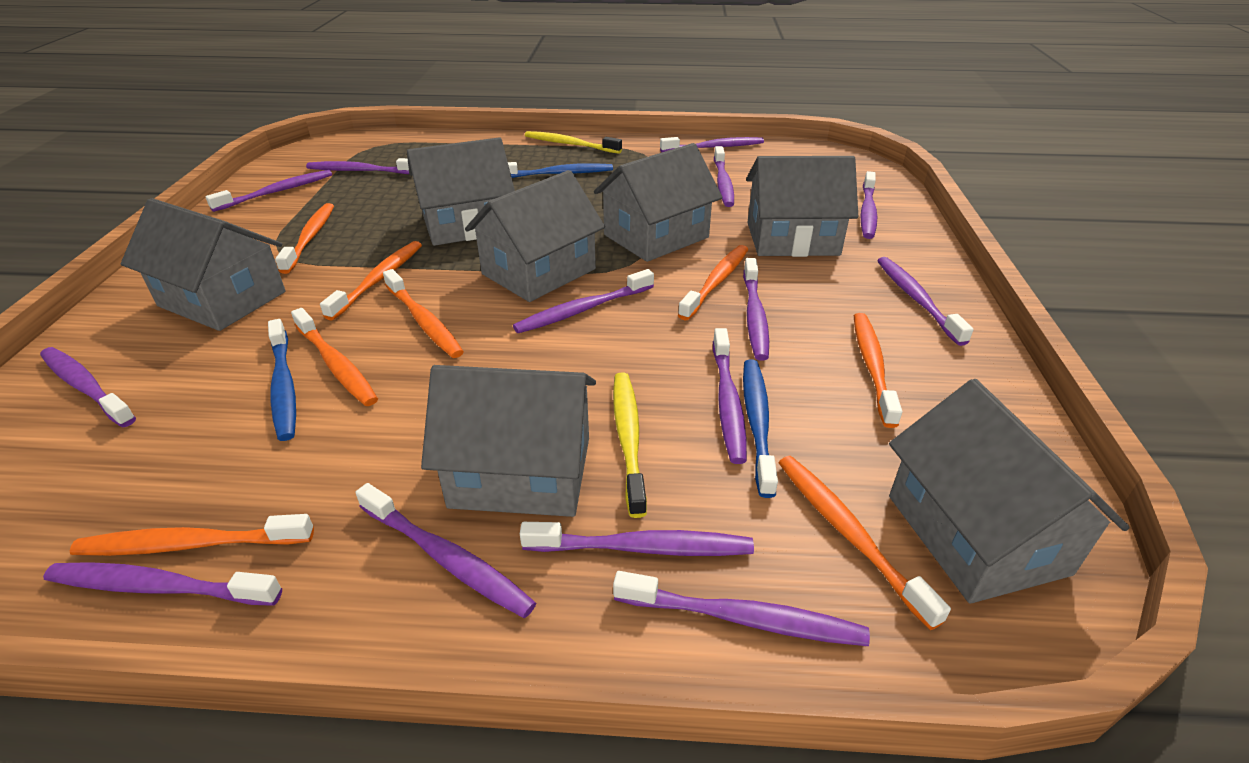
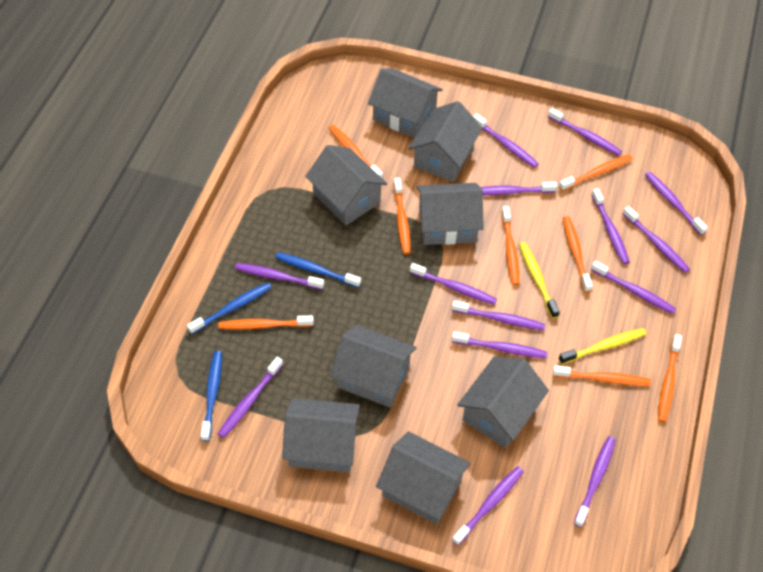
grey house: [121,198,286,331] [407,137,515,246] [421,365,596,517] [465,170,605,302] [594,143,723,262] [746,156,858,257] [889,379,1130,603] = 7 -> [282,398,360,473] [305,145,387,225] [330,325,416,408] [368,68,443,138] [376,431,470,524] [408,101,482,182] [417,183,484,245] [457,357,549,448] = 8

